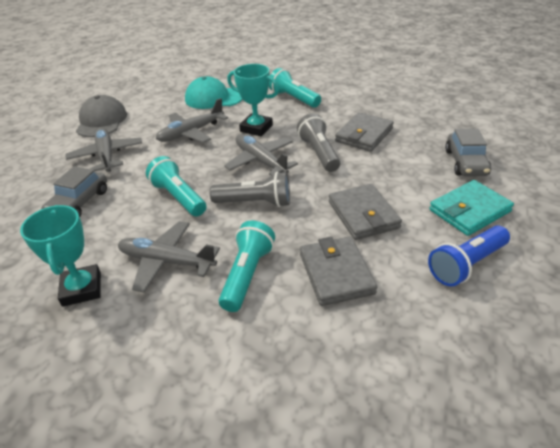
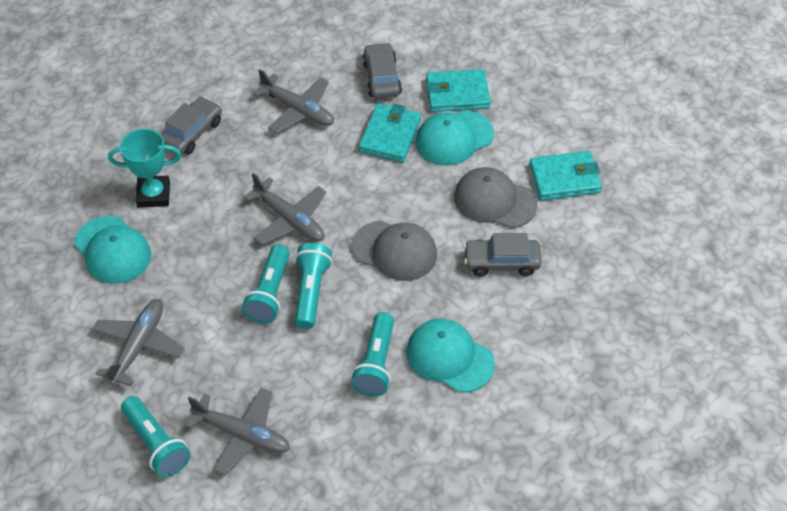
blue flashlight: [428,226,510,286] = 1 -> none = 0
grey cap: [76,95,127,137] = 1 -> [352,221,437,281] [454,167,538,228] = 2
grey car: [41,166,107,217] [445,129,491,176] = 2 -> [161,96,222,155] [362,43,402,99] [464,233,541,276] = 3
grey flashlight: [210,172,290,207] [297,113,340,172] = 2 -> none = 0
grey wallet: [300,236,377,306] [329,184,402,240] [335,112,394,152] = 3 -> none = 0
turquoise cap: [185,76,243,109] = 1 -> [74,216,151,284] [407,319,495,393] [416,110,494,166] = 3
turquoise flashlight: [146,156,206,216] [219,221,275,312] [269,68,321,108] = 3 -> [121,396,191,477] [242,244,290,324] [295,243,332,329] [351,312,394,397] = 4
turquoise trophy: [20,205,101,307] [227,64,279,136] = 2 -> [108,128,181,208] = 1
turquoise wallet: [429,180,514,236] = 1 -> [359,103,421,162] [426,69,490,112] [530,151,602,200] = 3

